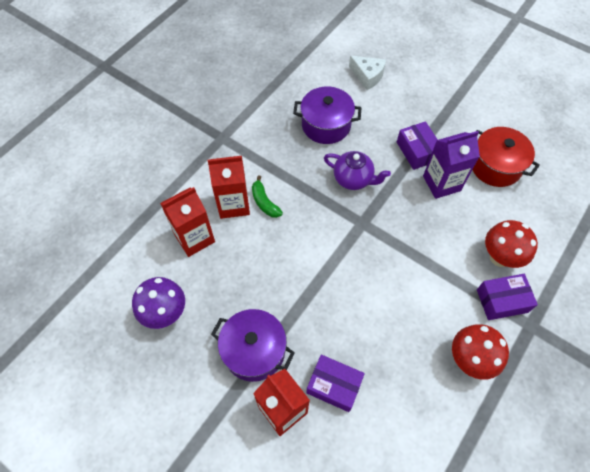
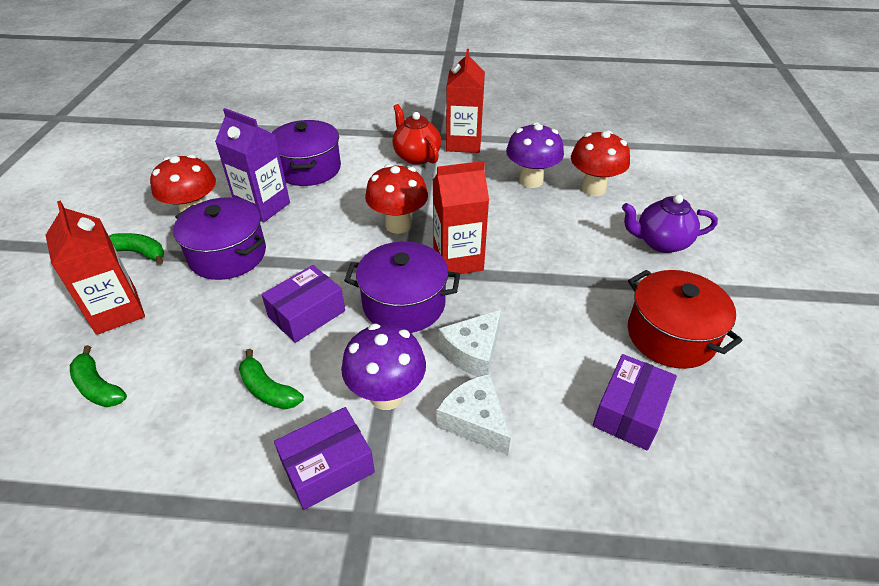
green banana: [252,175,283,218] = 1 -> [70,345,127,407] [109,233,164,265] [239,349,304,409] = 3
purple mushroom: [132,277,185,329] = 1 -> [341,324,426,410] [506,122,564,188] = 2
purple pot: [211,309,295,382] [293,87,361,144] = 2 -> [173,197,266,280] [272,120,341,186] [344,241,460,333] = 3
red mushroom: [452,324,509,380] [485,220,538,268] = 2 -> [150,154,216,213] [365,164,428,234] [571,130,630,196] = 3
red teapot: none = 0 -> [392,104,441,165] = 1
white cheese: [349,56,386,90] = 1 -> [436,374,511,455] [439,310,501,377] = 2

